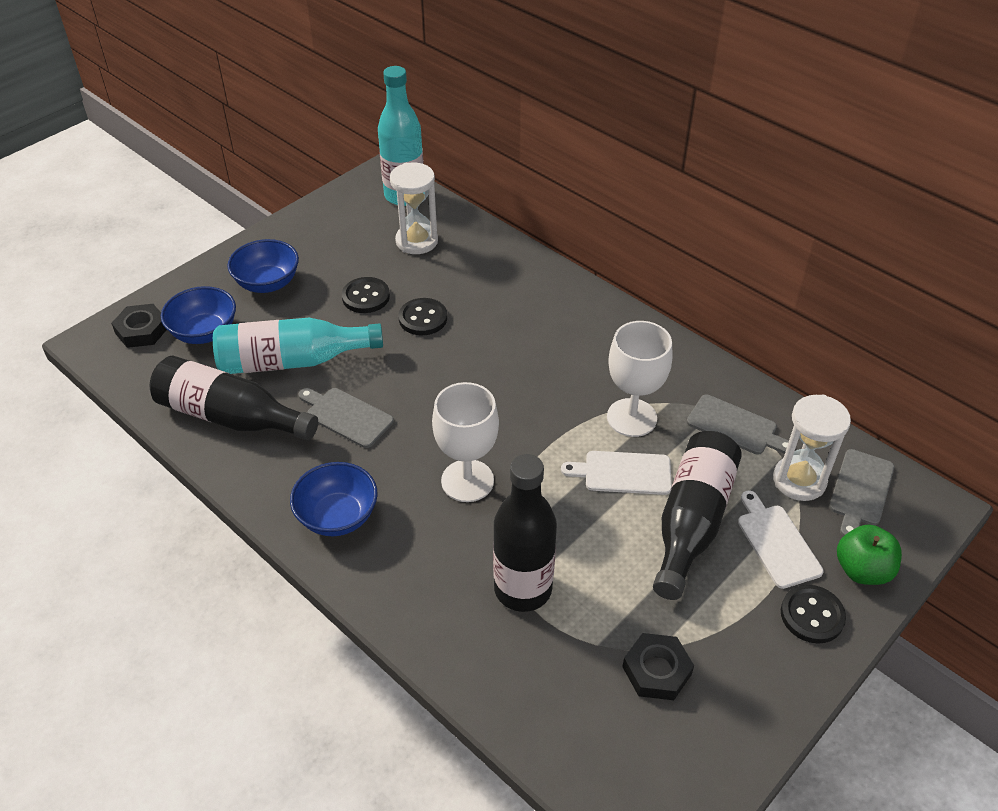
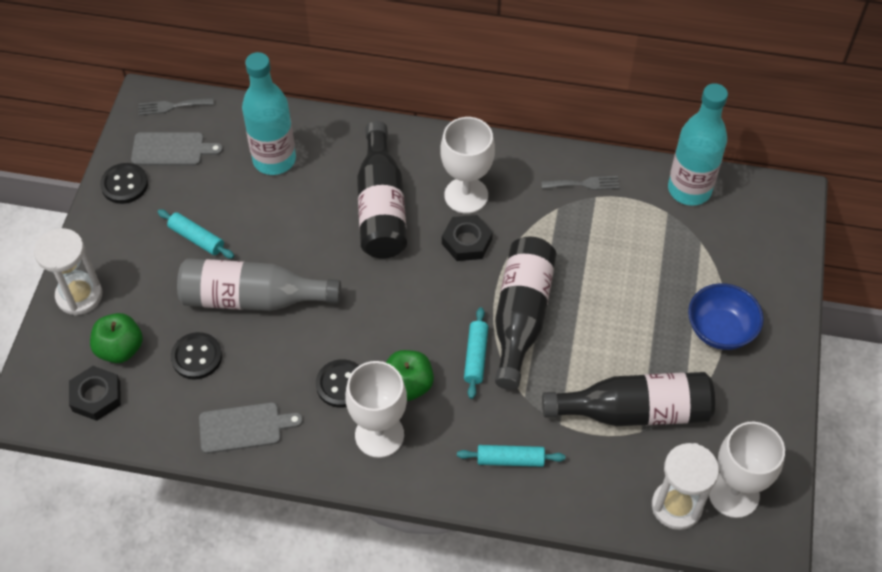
blue bowl: [161,286,236,344] [227,239,299,293] [290,462,378,536] = 3 -> [688,283,764,350] = 1
green apple: [837,525,902,585] = 1 -> [90,313,143,363] [386,350,434,401] = 2
grey bottle: none = 0 -> [177,258,341,311] = 1
grey cutting board: [298,388,394,448] [687,394,789,455] [829,449,894,536] = 3 -> [131,132,223,166] [199,402,303,454] = 2
grey fork: none = 0 -> [139,98,214,115] [541,176,620,190] = 2
turquoise rolling pin: none = 0 -> [157,209,234,259] [457,445,565,467] [464,307,488,399] = 3
white cutting board: [561,451,672,495] [738,490,824,589] = 2 -> none = 0
white goblet: [432,382,499,502] [607,321,673,437] = 2 -> [345,361,407,458] [440,117,495,214] [709,422,785,518] = 3

